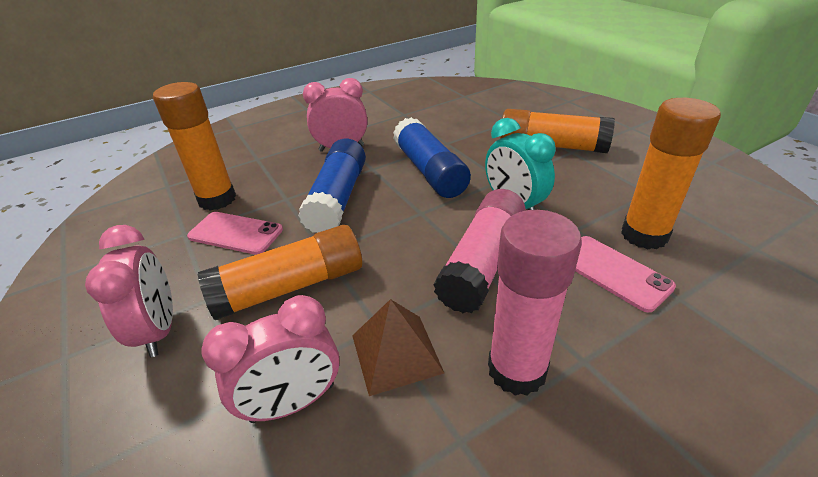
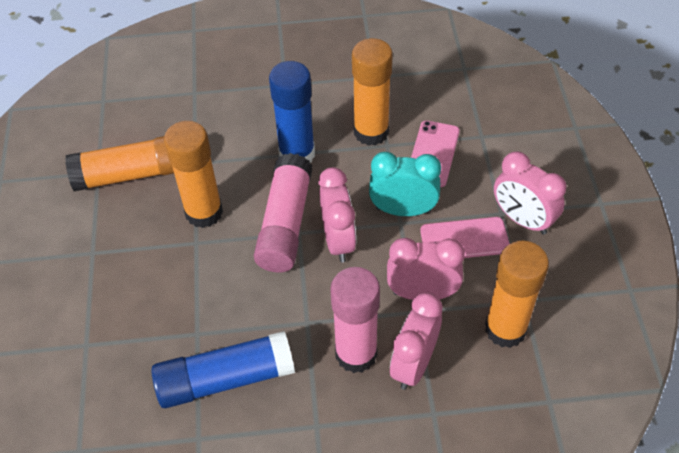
brown pyramid: [352,299,444,396] = 1 -> none = 0
pink clock: [85,225,173,357] [202,295,339,423] [303,78,367,152] = 3 -> [318,167,356,262] [387,238,465,300] [390,293,443,390] [494,152,566,235] = 4

